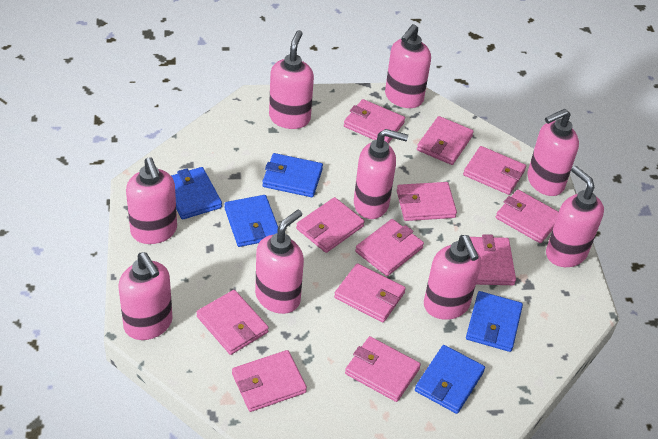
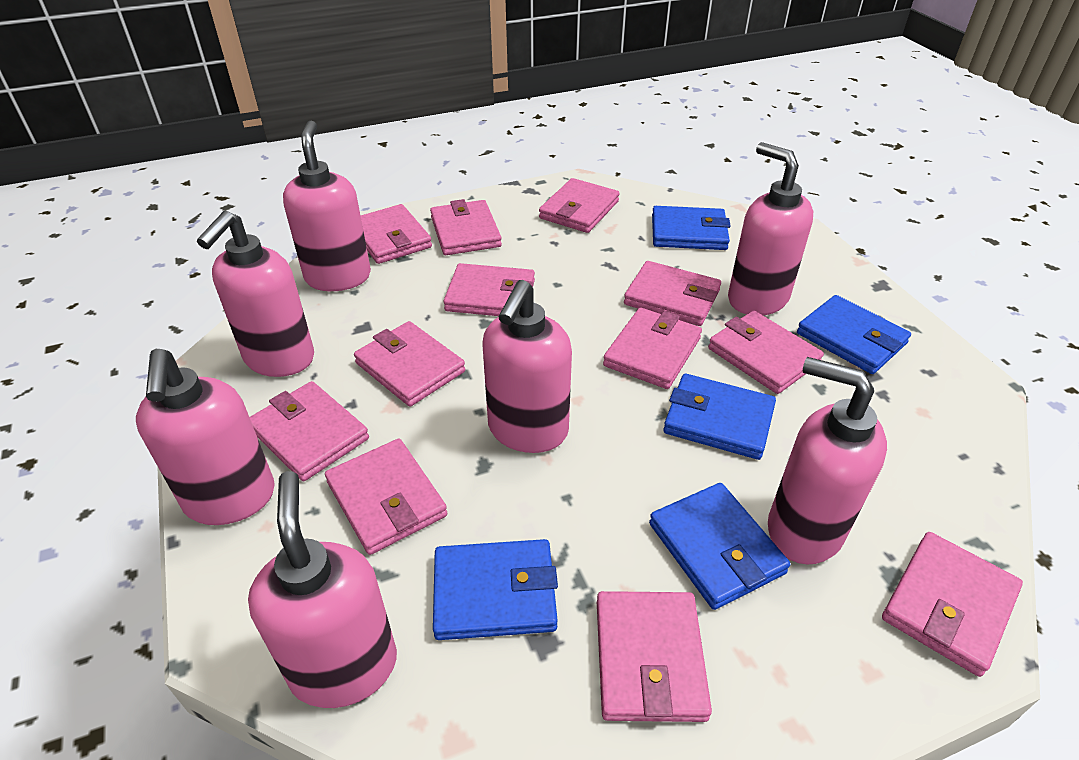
pink soap dispenser: [118,252,173,340] [126,157,177,244] [255,210,304,314] [269,30,314,129] [354,129,408,219] [385,24,431,108] [424,235,481,320] [527,109,579,196] [546,166,604,267] = 9 -> [136,349,275,525] [197,211,314,377] [248,471,397,708] [283,120,371,291] [483,280,572,453] [728,142,813,315] [768,357,887,565] = 7

